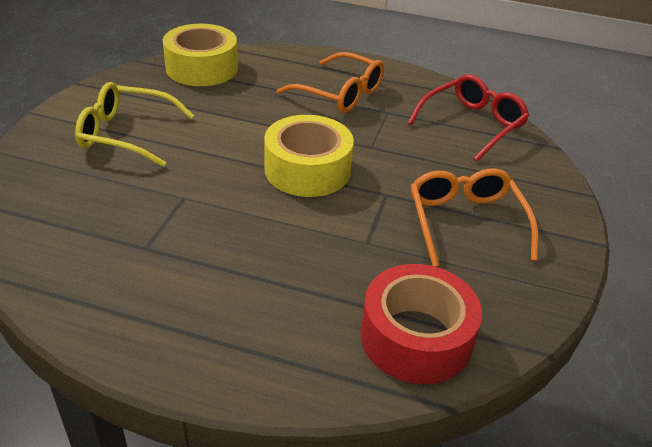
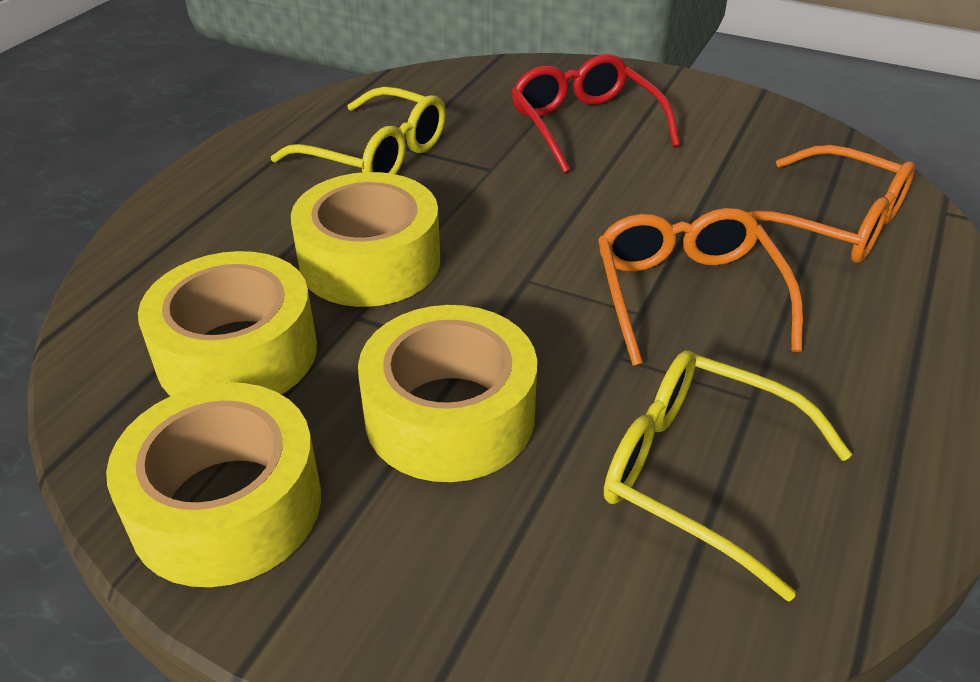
red tape: [360,264,482,384] = 1 -> none = 0
yellow glasses: [75,82,194,167] = 1 -> [271,86,446,174] [604,350,852,602] = 2
yellow tape: [163,24,238,86] [264,115,354,197] = 2 -> [106,383,321,587] [138,251,317,396] [291,172,440,307] [358,305,537,482] = 4

